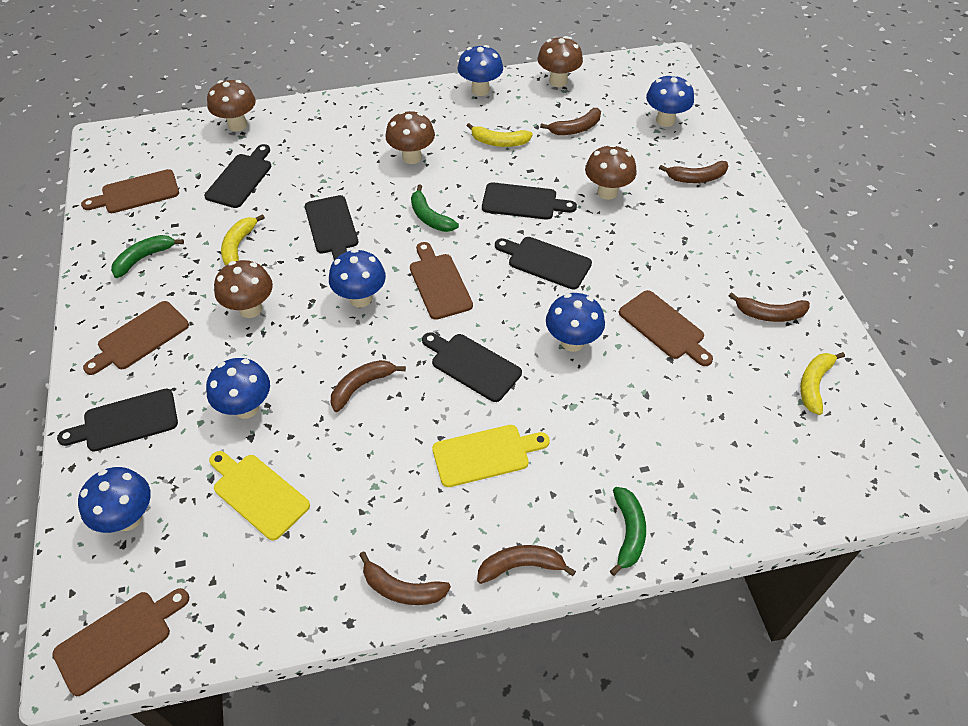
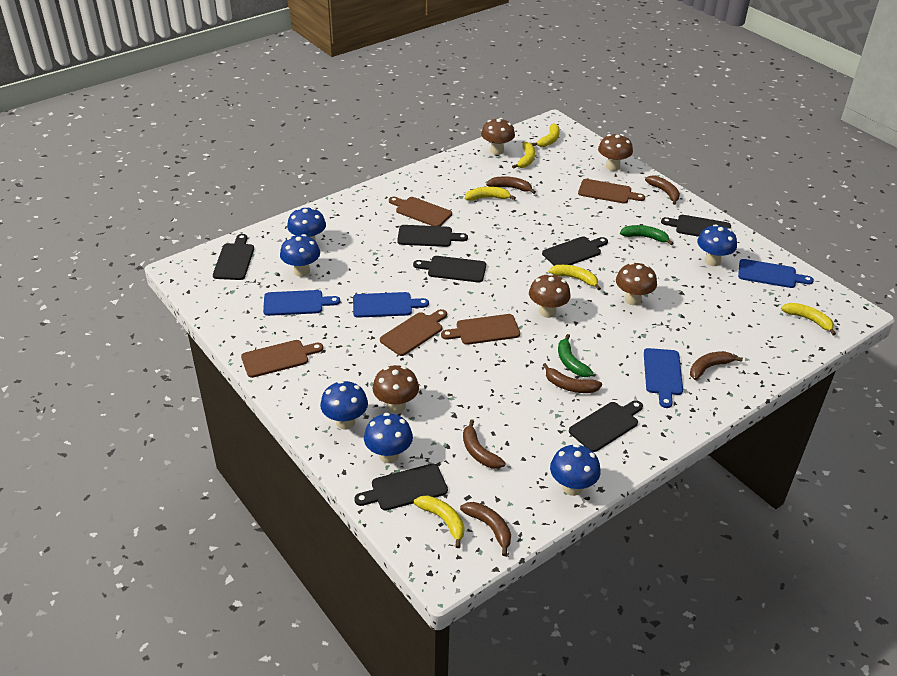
black cutting board: [57,389,178,452] [204,144,271,208] [305,195,358,260] [422,332,522,402] [482,182,577,220] [495,237,592,290] = 6 -> [213,234,254,280] [354,464,448,511] [397,225,468,247] [413,256,486,282] [542,237,608,266] [569,400,643,452] [661,215,731,237] = 7
blue cutting board: none = 0 -> [263,290,340,316] [353,292,429,318] [644,348,683,408] [738,259,814,288] = 4
green banana: [111,235,184,278] [411,184,459,232] [610,487,646,576] = 3 -> [558,334,594,377] [620,225,673,245] = 2
yellow banana: [221,214,265,265] [467,123,533,147] [800,352,845,415] = 3 -> [414,495,465,548] [465,187,516,201] [512,142,535,169] [532,123,560,147] [548,265,601,290] [781,303,836,336] = 6
yellow cutting board: [209,451,310,540] [432,425,550,487] = 2 -> none = 0

